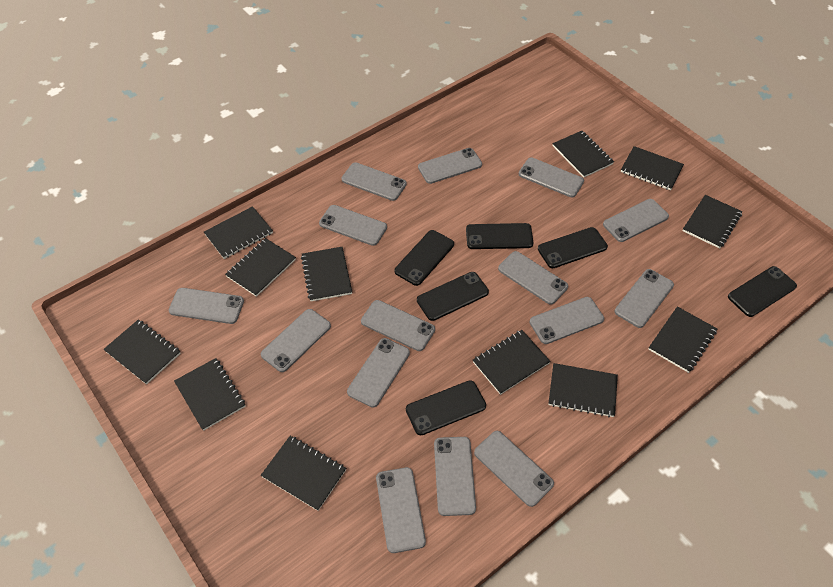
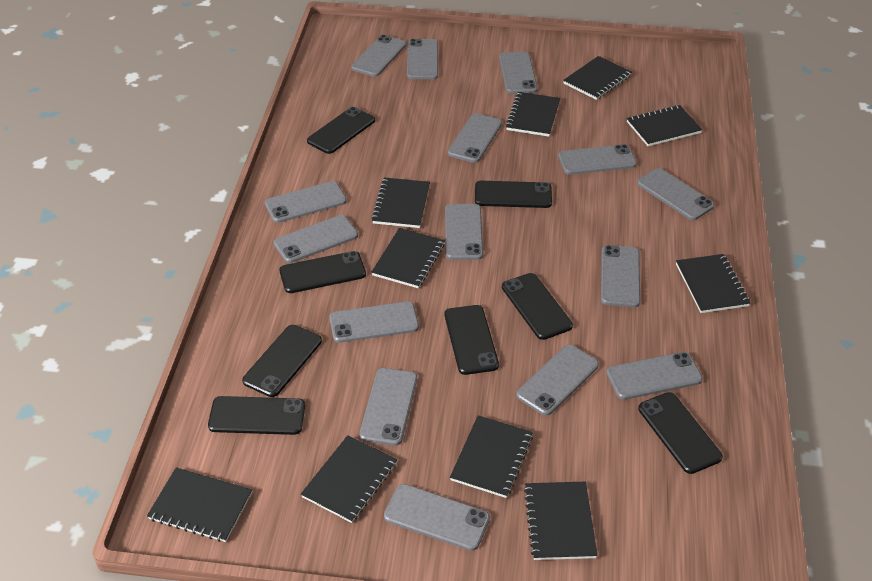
black notebook: [103,319,181,385] [174,358,245,431] [204,206,273,259] [225,238,296,297] [261,436,346,511] [301,247,352,301] [473,330,551,395] [548,363,618,417] [553,131,614,178] [621,146,684,190] [648,306,717,373] [683,195,743,249] = 12 -> [147,467,252,542] [301,435,397,523] [371,177,430,228] [372,228,445,288] [450,415,533,498] [506,92,560,137] [524,482,598,560] [563,56,632,100] [627,105,702,146] [676,254,750,313] = 10
black phone: [394,230,454,286] [406,381,486,435] [417,272,489,321] [466,223,534,249] [538,227,608,268] [728,266,797,317] = 6 -> [208,396,305,435] [242,325,322,397] [279,251,366,293] [307,107,375,154] [445,305,499,375] [475,181,552,208] [502,273,573,340] [638,392,723,474] = 8

